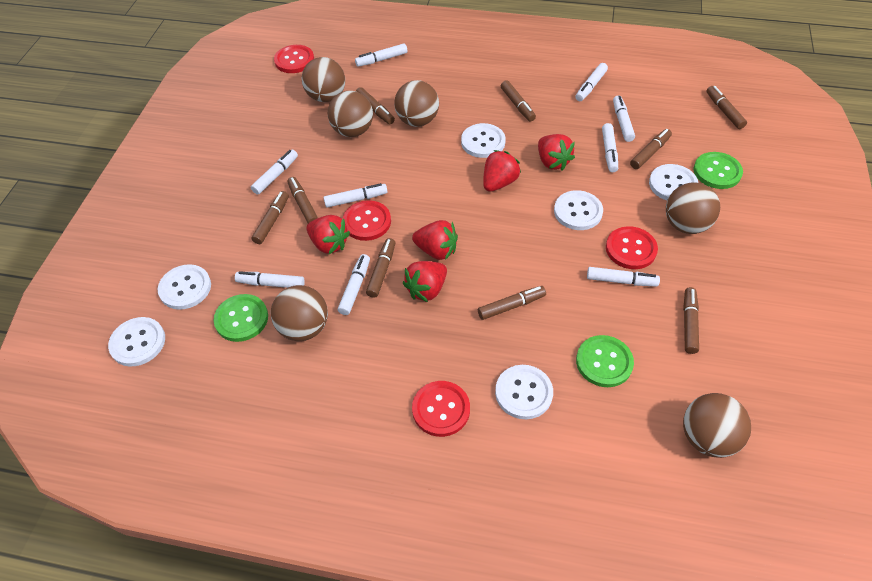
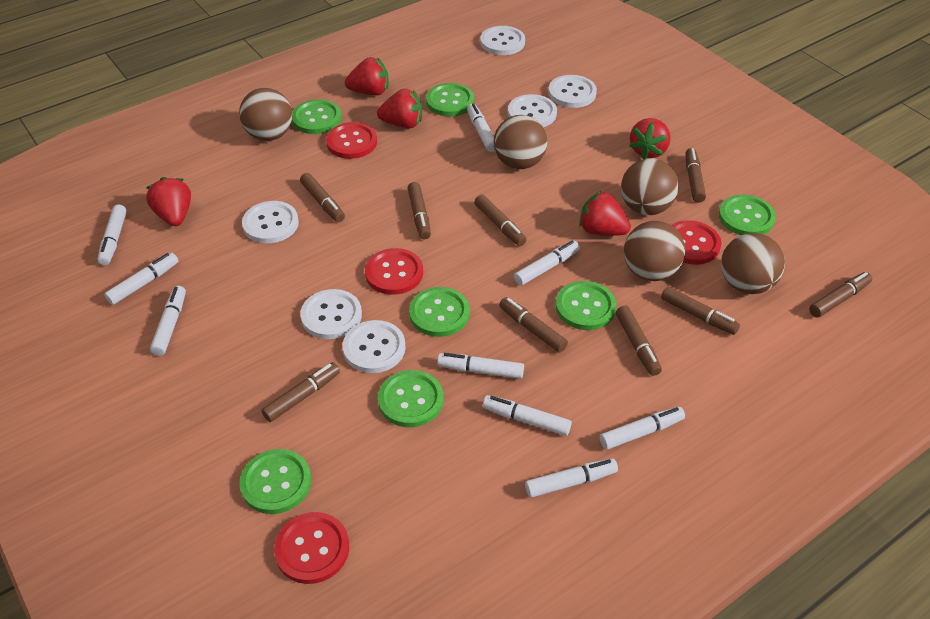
brown ball: [271,285,328,341] [302,57,345,102] [328,91,373,137] [394,80,439,127] [666,183,720,234] [683,393,751,458] = 6 -> [239,88,293,141] [494,115,547,169] [621,158,679,215] [624,221,685,281] [721,233,785,294] = 5
green button: [214,294,268,342] [576,335,634,387] [693,152,743,189] = 3 -> [240,449,311,514] [292,99,341,134] [378,370,444,427] [409,287,470,337] [426,83,474,117] [556,281,616,330] [718,195,776,235] = 7

